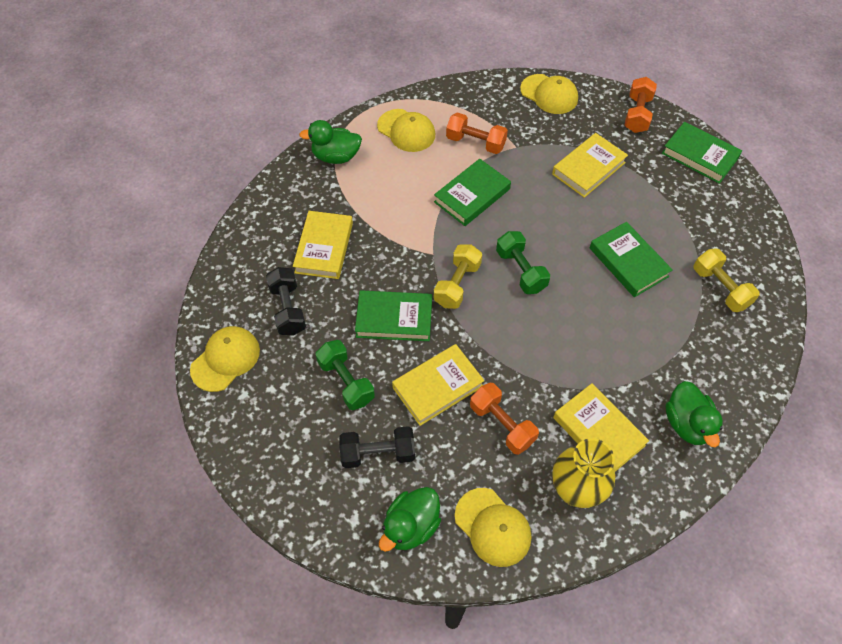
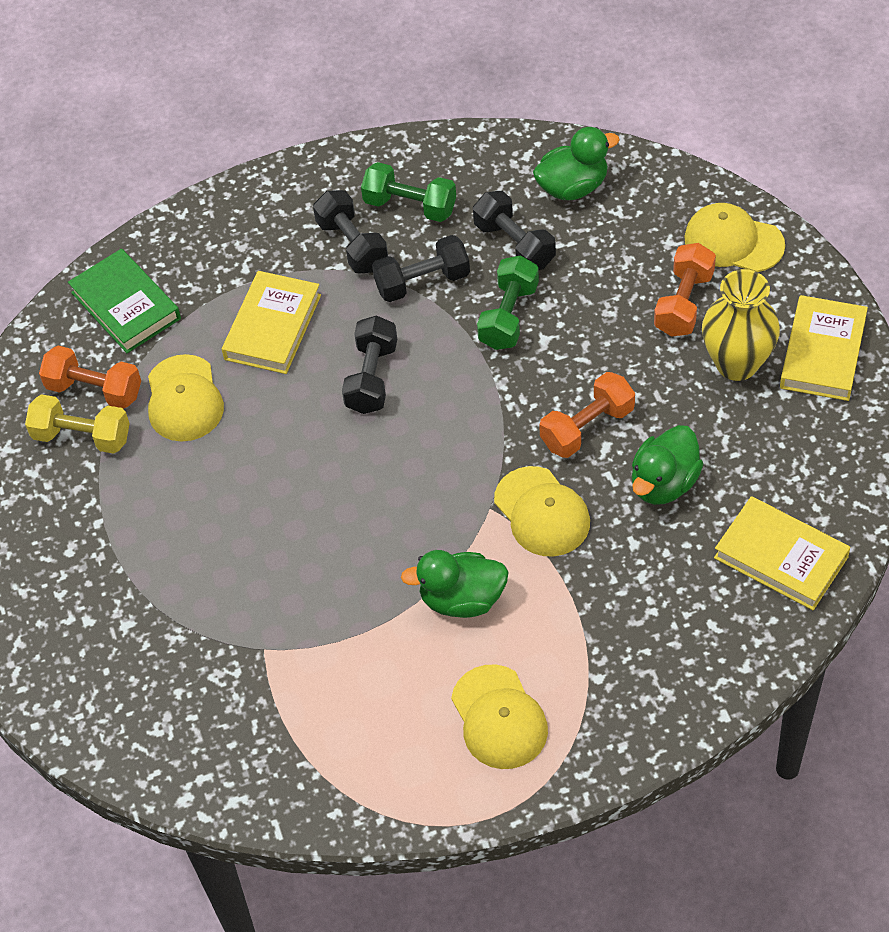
black dumbbell: [266,267,306,335] [339,426,415,468] = 2 -> [313,190,388,273] [342,315,397,414] [372,235,470,302] [473,191,556,270] = 4
green book: [355,290,432,341] [434,159,511,226] [590,222,673,297] [662,122,742,184] = 4 -> [68,249,181,353] = 1
yellow book: [293,211,353,279] [392,344,485,426] [552,133,628,198] [553,383,649,472] = 4 -> [222,271,321,374] [714,496,850,610] [780,295,868,401] = 3
yellow dumbbell: [434,244,482,309] [694,248,760,312] = 2 -> [25,394,130,454] = 1

